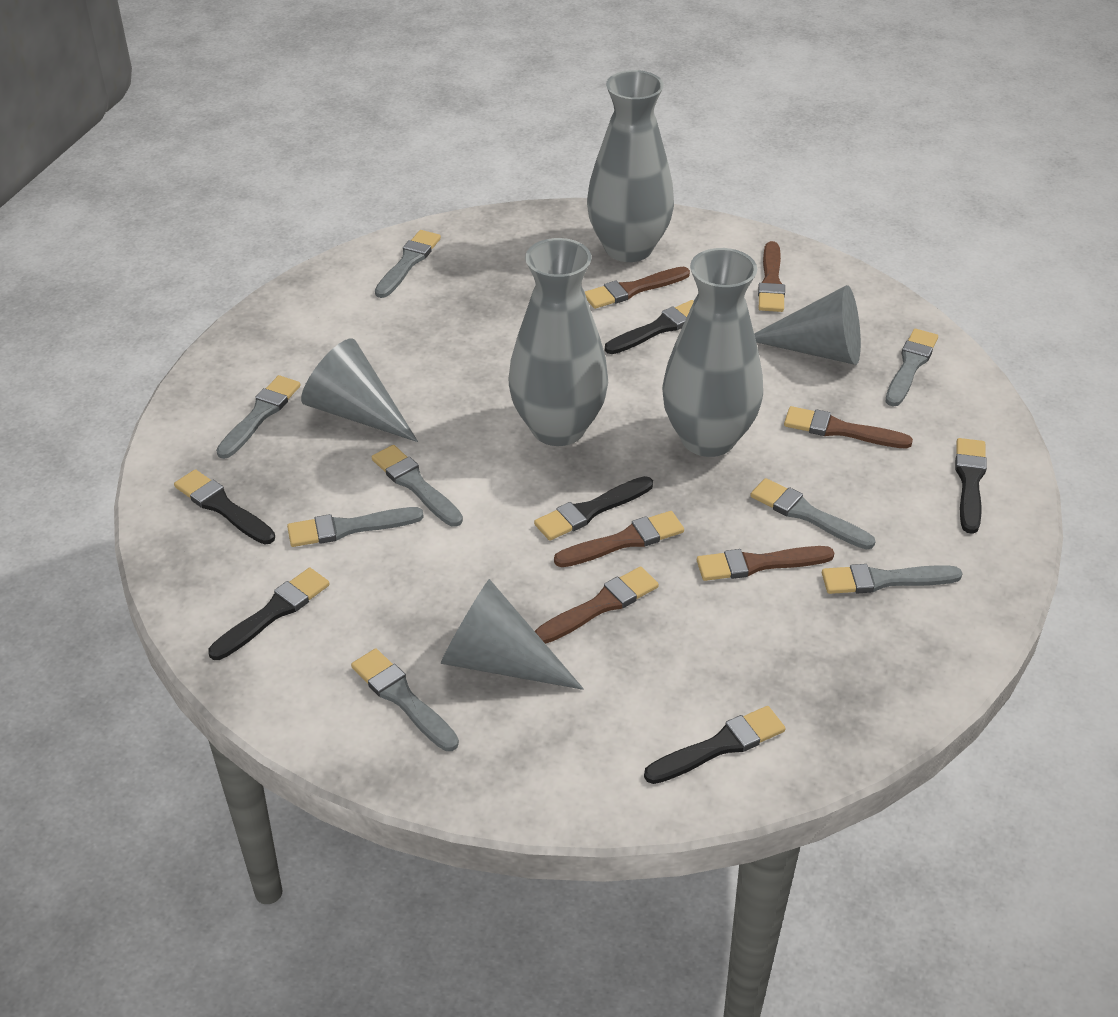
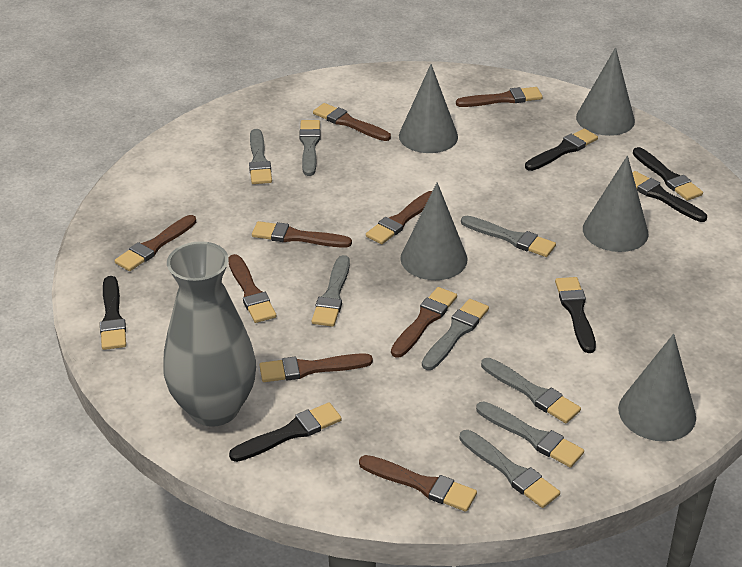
brown brush: [535,567,659,644] [554,511,684,567] [585,267,690,309] [697,546,834,581] [758,241,785,312] [784,406,913,449] = 6 -> [115,215,196,271] [229,254,276,323] [252,221,352,248] [259,353,373,382] [313,103,391,141] [359,455,477,512] [366,191,432,244] [391,287,457,358] [456,87,543,107] = 9
grey cone: [301,338,418,442] [441,579,584,690] [754,285,861,365] = 3 -> [399,64,458,153] [400,182,467,280] [576,47,635,136] [583,156,648,252] [618,334,696,442] = 5
grey vase: [509,238,608,446] [587,70,674,262] [662,248,763,457] = 3 -> [163,241,256,427] = 1

